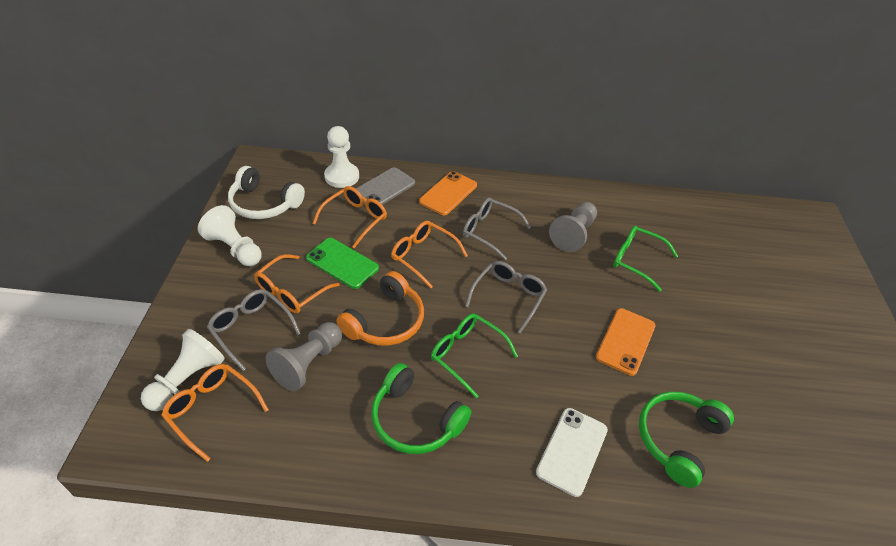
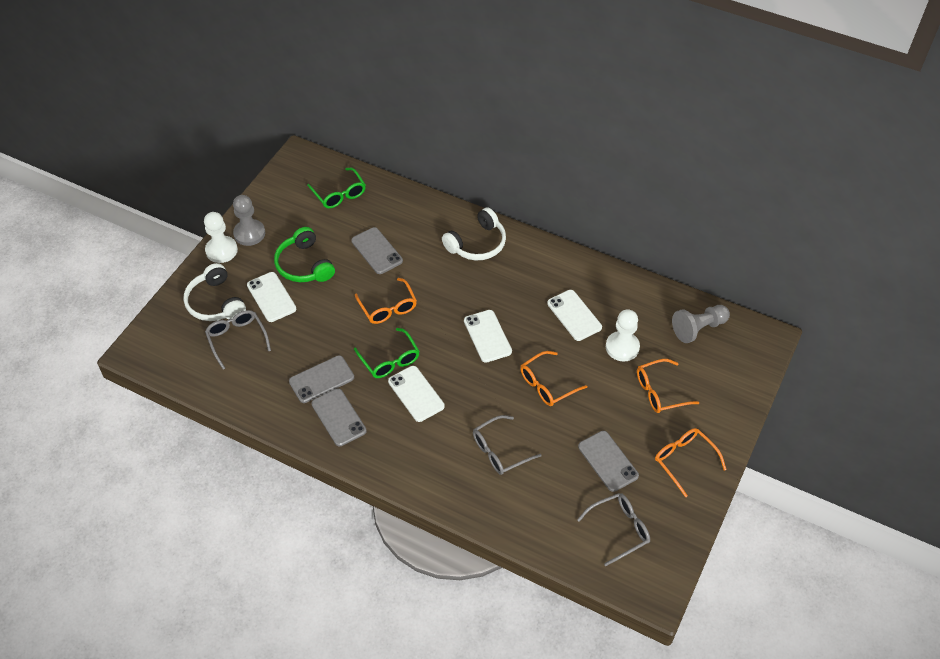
green headphones: [371,363,471,454] [639,391,734,488] = 2 -> [274,227,335,282] = 1
green phone: [306,238,379,289] = 1 -> none = 0
grey phone: [356,167,415,205] = 1 -> [289,356,354,403] [311,388,367,446] [351,227,403,274] [578,431,639,492] = 4
orange headphones: [336,271,424,346] = 1 -> none = 0
orange phone: [419,171,477,215] [596,308,656,376] = 2 -> none = 0
white headphones: [228,166,305,219] = 1 -> [184,263,246,321] [442,207,506,260] = 2
white pawn: [141,329,225,411] [198,205,262,266] [324,126,359,188] = 3 -> [204,212,238,263] [606,309,640,361] = 2
white phone: [536,408,608,497] = 1 -> [247,272,296,322] [388,366,445,422] [464,310,512,363] [547,290,602,341] = 4

